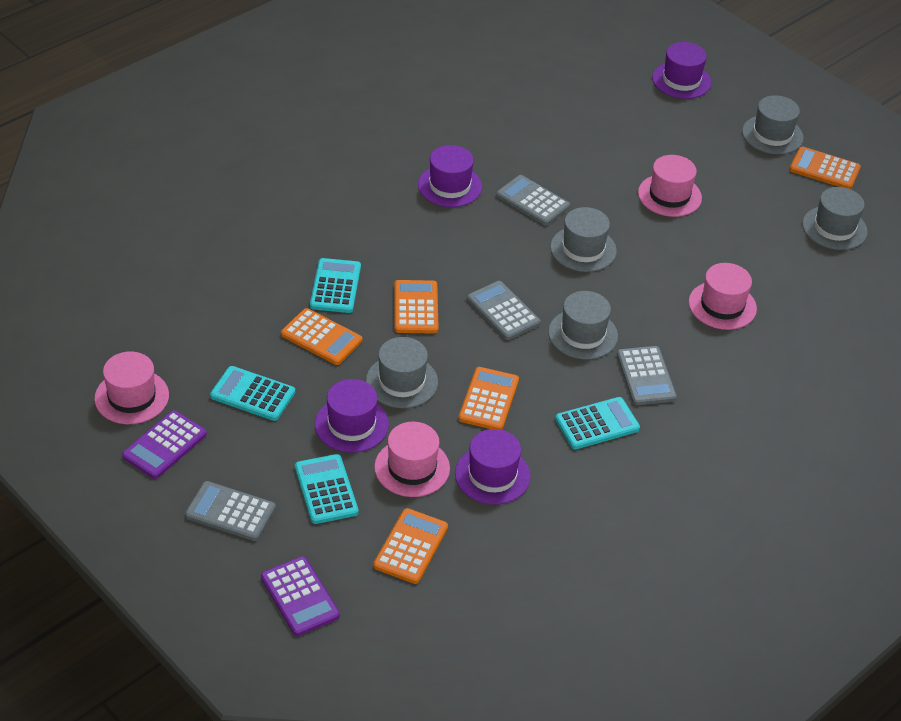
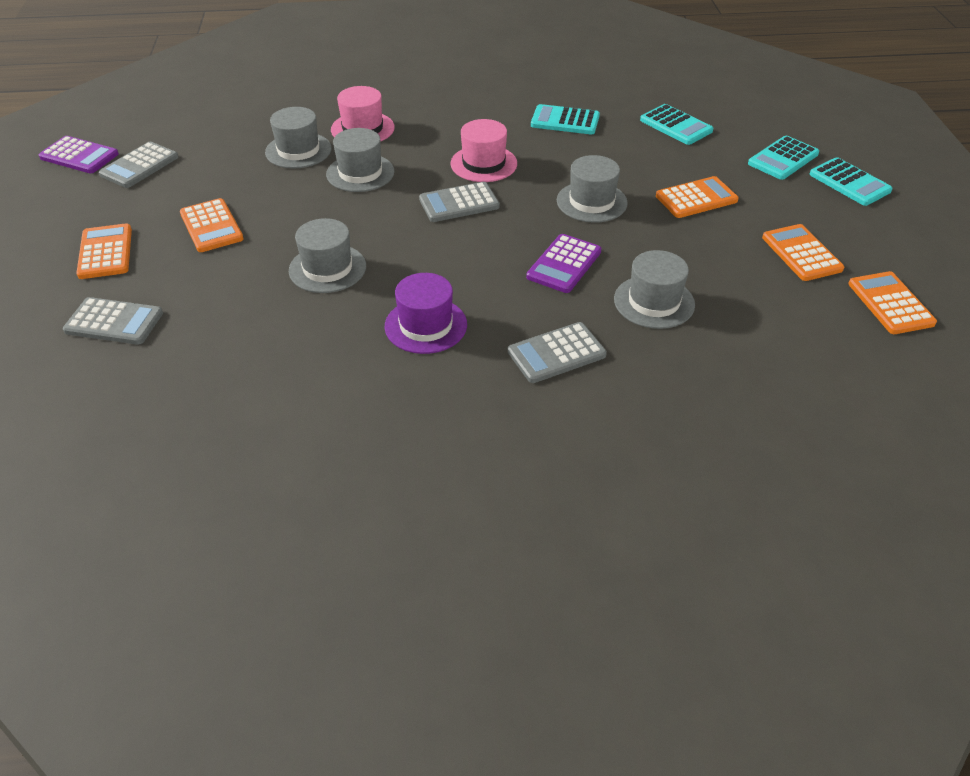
pink hat: [94,351,169,424] [374,422,450,497] [638,155,702,217] [689,263,757,330] = 4 -> [331,86,395,142] [450,119,517,182] = 2
purple hat: [315,379,389,453] [418,145,482,207] [455,429,531,504] [652,42,712,99] = 4 -> [385,273,467,354] = 1

